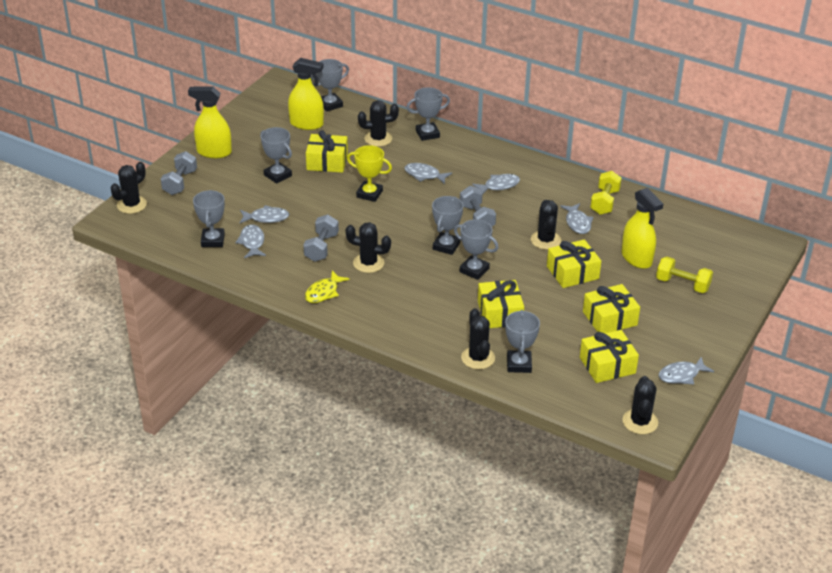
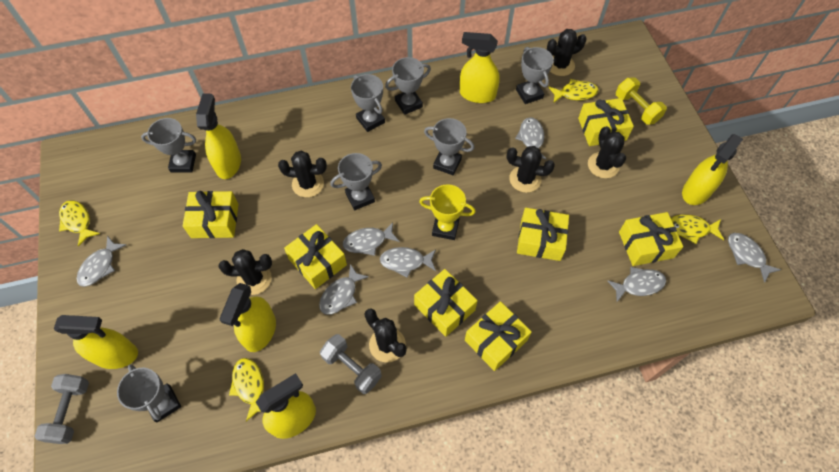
grey dumbbell: [161,151,197,195] [303,214,339,262] [460,186,496,226] = 3 -> [34,374,89,444] [320,334,382,394] = 2
grey fish: [235,224,266,258] [240,205,289,223] [404,163,452,184] [472,174,520,195] [560,203,593,234] [658,357,714,384] = 6 -> [77,236,126,287] [319,264,369,315] [343,222,400,256] [380,247,436,278] [515,117,546,159] [607,267,666,302] [728,233,781,283] = 7
yellow dumbbell: [590,171,621,215] [656,257,713,293] = 2 -> [616,78,667,125] = 1
yellow fish: [305,271,349,303] = 1 -> [59,200,100,247] [229,358,264,421] [548,79,599,102] [671,215,724,244] = 4
yellow gift: [306,130,348,173] [478,280,524,328] [547,239,601,288] [580,330,639,383] [583,284,640,333] = 5 -> [183,191,239,238] [284,224,347,289] [414,269,478,337] [465,301,532,371] [517,208,569,261] [578,98,634,146] [619,212,683,266] = 7
yellow spray bottle: [188,86,232,158] [288,58,324,130] [622,188,663,269] = 3 -> [54,315,138,369] [196,94,241,179] [219,283,276,352] [256,373,316,439] [460,32,500,103] [682,134,743,205] = 6

